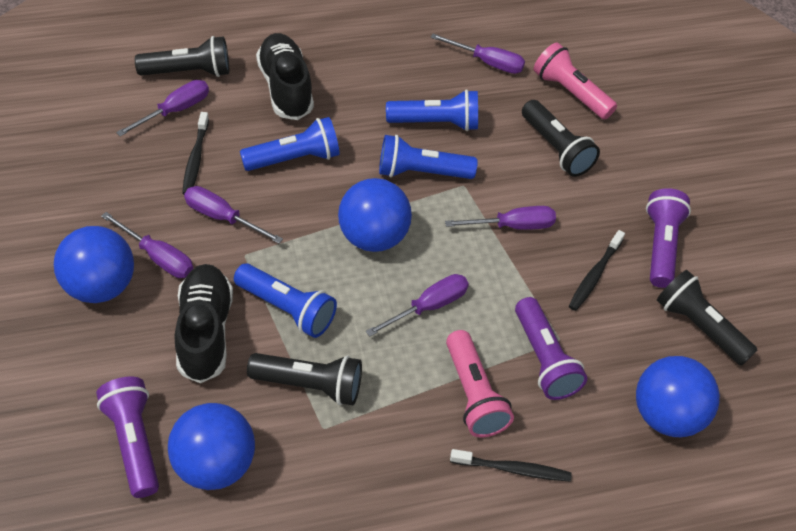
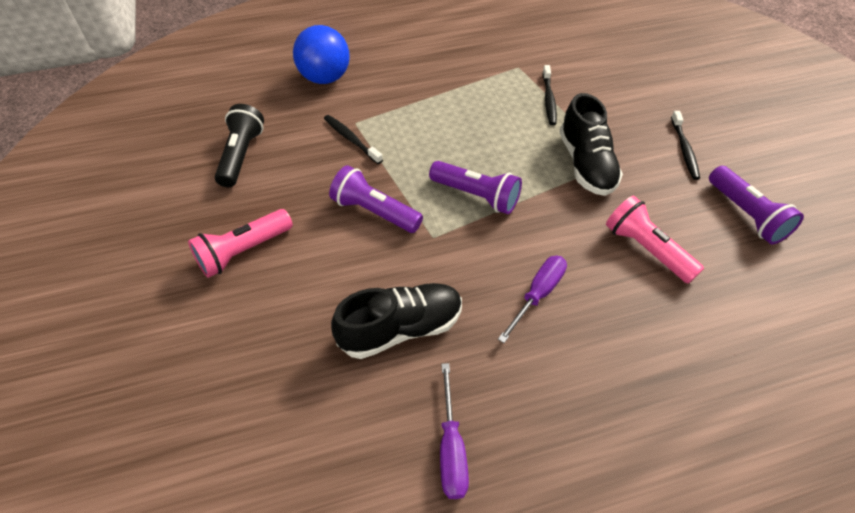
black flashlight: [135,36,229,77] [247,353,362,405] [522,100,600,177] [657,270,757,366] = 4 -> [215,104,264,187] = 1
blue ball: [54,226,134,303] [168,403,255,490] [338,178,412,252] [636,356,720,437] = 4 -> [293,25,350,84] = 1
blue flashlight: [234,263,337,338] [240,117,340,171] [379,135,478,179] [386,89,478,131] = 4 -> none = 0
purple screwdriver: [101,212,193,278] [116,80,209,136] [184,186,283,244] [366,274,469,337] [430,34,525,74] [445,206,556,230] = 6 -> [440,363,469,499] [498,256,567,343] = 2

